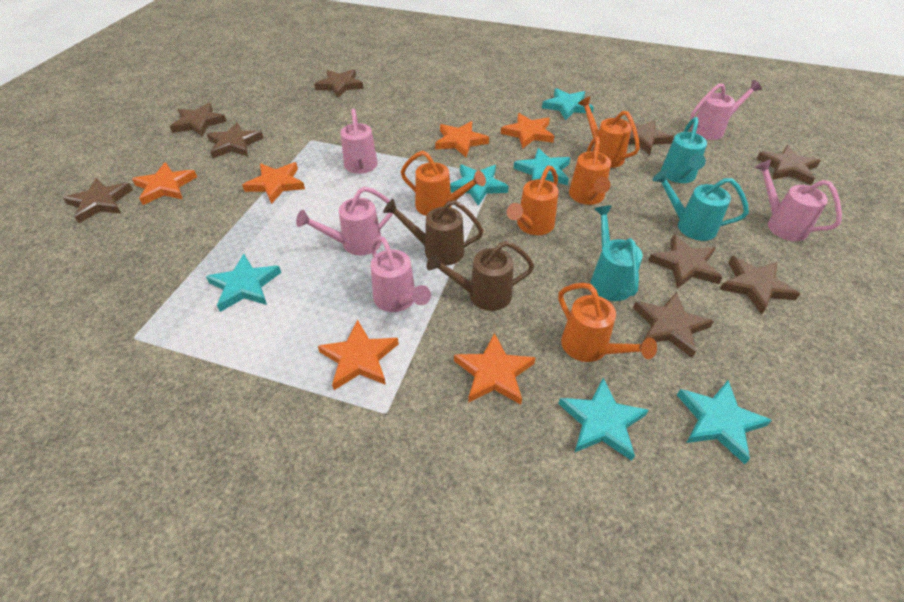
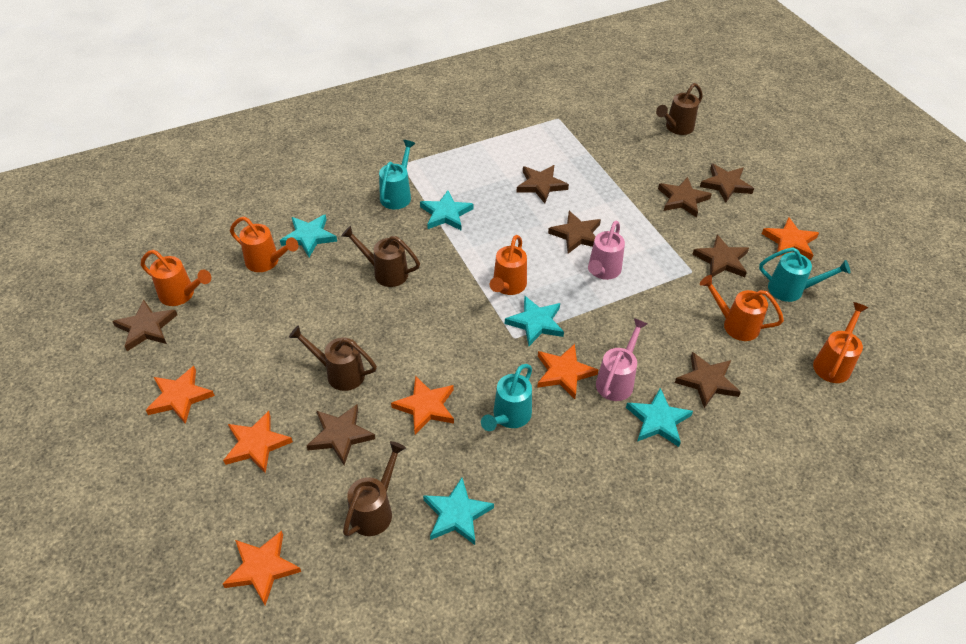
brown star: [63,178,133,223] [170,103,227,137] [207,122,264,158] [314,69,364,98] [625,120,674,155] [633,292,714,358] [648,234,723,289] [719,256,800,315] [757,145,821,185] = 9 -> [112,300,177,351] [307,404,375,465] [516,165,569,203] [548,211,601,254] [658,177,712,218] [675,352,741,408] [692,235,749,277] [700,164,754,202] = 8
brown watering can: [383,199,484,266] [427,241,534,311] = 2 -> [289,325,377,391] [341,226,420,287] [343,441,406,536] [656,83,703,135] = 4
pink watering can: [296,187,393,255] [341,108,378,174] [371,236,431,312] [690,80,762,140] [754,159,842,241] = 5 -> [588,221,625,280] [596,318,648,401] = 2
turquoise star: [206,254,281,312] [450,164,509,206] [514,148,570,185] [542,88,594,120] [558,378,648,461] [677,380,772,464] = 6 -> [280,214,337,257] [420,190,474,230] [423,478,494,545] [505,296,564,346] [626,388,693,447] = 5

